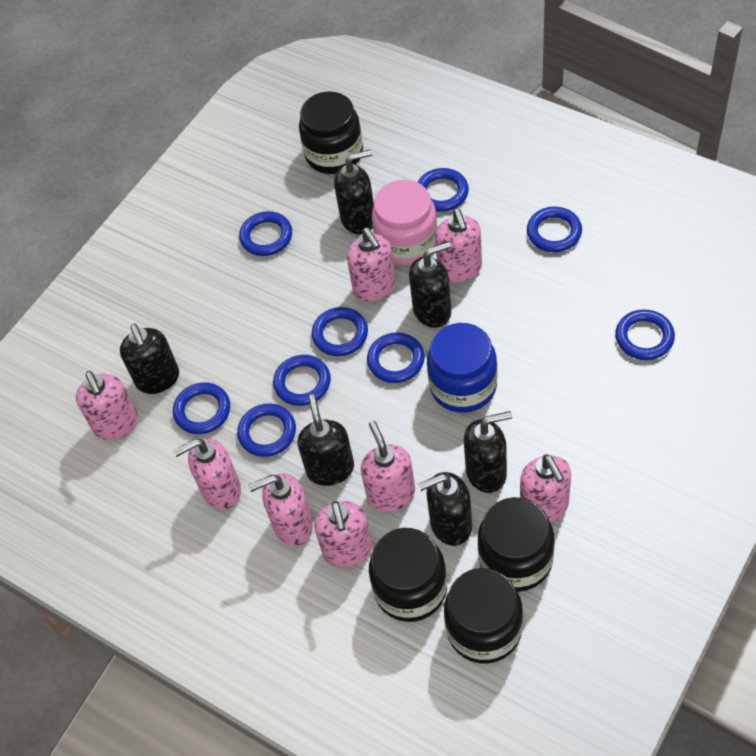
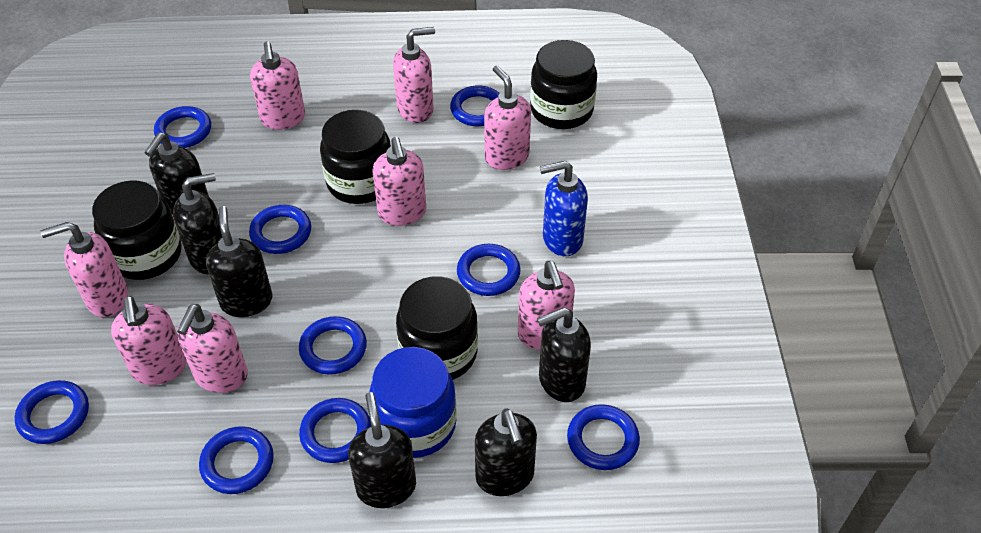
blue soap dispenser: none = 0 -> [540,161,588,256] = 1
pink jar: [372,180,438,265] = 1 -> none = 0

